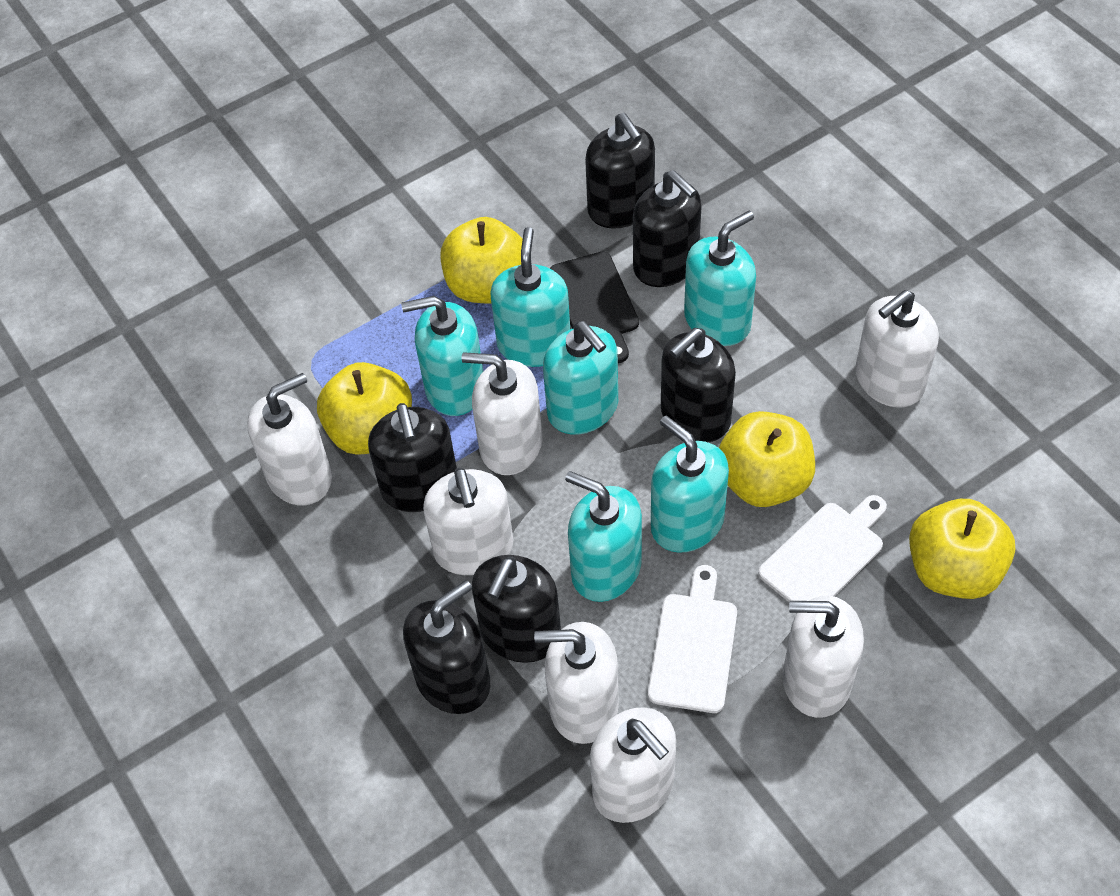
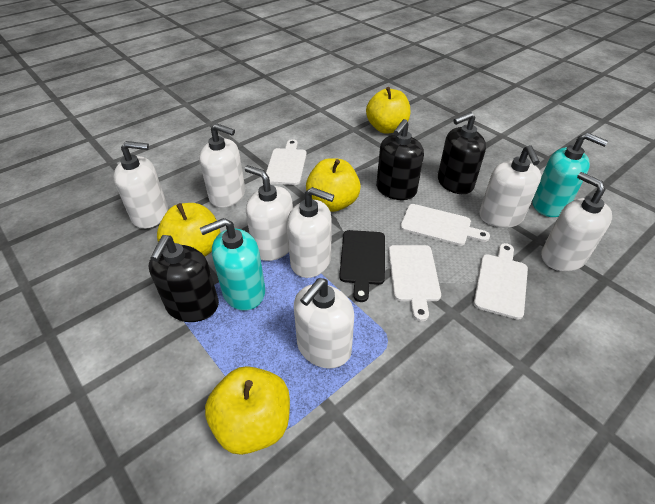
black soap dispenser: [368,403,457,512] [403,580,490,714] [472,555,561,663] [585,113,655,229] [633,170,702,287] [661,328,736,442] = 6 -> [149,235,219,322] [376,119,424,200] [438,112,486,194] = 3
turquoise soap dispenser: [401,296,483,416] [490,227,570,367] [543,321,618,435] [565,471,642,602] [651,416,729,553] [684,211,756,346] = 6 -> [200,218,265,311] [532,132,608,217] = 2
white cutting board: [648,565,737,713] [758,495,887,602] = 2 -> [266,139,307,185] [388,245,441,321] [400,204,490,246] [474,243,528,320] = 4

